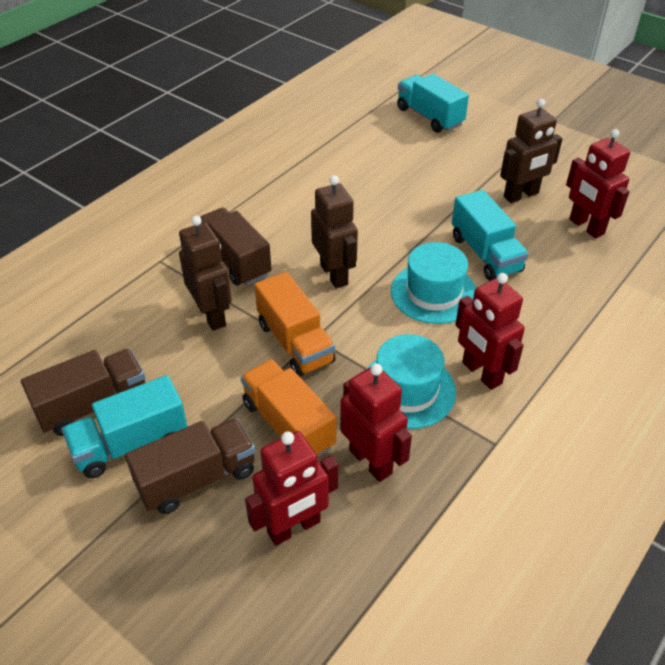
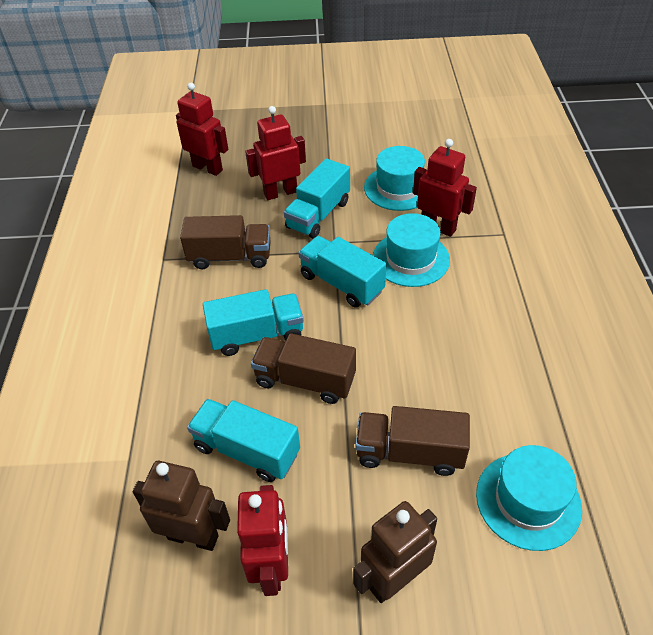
brown robot: [179,216,232,331] [311,175,358,288] [500,99,562,203] = 3 -> [133,461,230,551] [353,501,437,603] = 2
orange truck: [241,359,337,457] [254,272,336,377] = 2 -> none = 0
turquoise hat: [365,334,456,429] [391,242,476,324] = 2 -> [364,146,425,211] [373,213,450,287] [476,445,582,551] = 3
turquoise truck: [62,375,188,478] [397,74,469,133] [452,190,529,281] = 3 -> [187,399,300,482] [203,289,304,356] [284,158,350,238] [298,236,386,307] = 4

